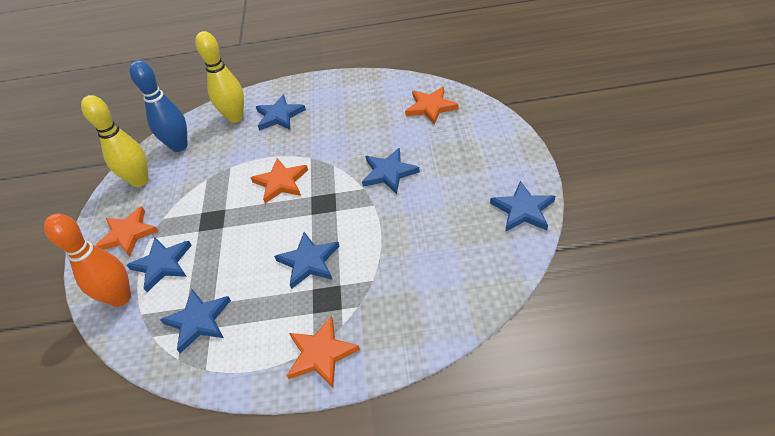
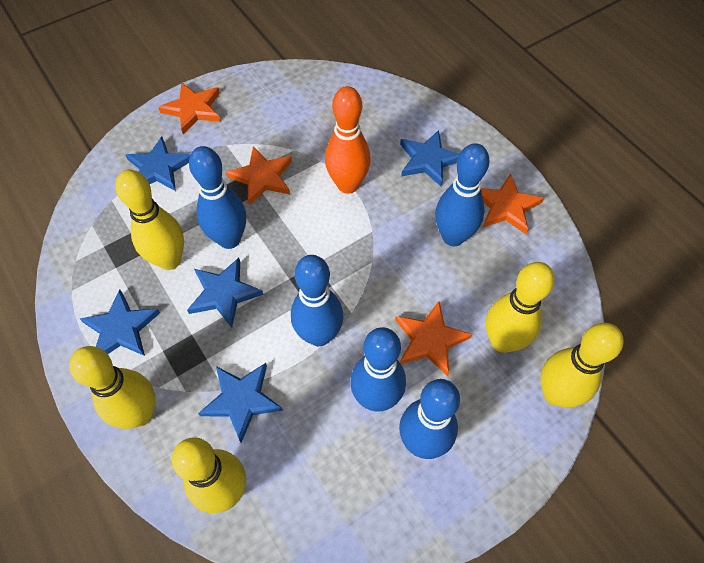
blue bowling pin: [130,60,188,152] = 1 -> [189,146,246,249] [291,255,343,346] [350,327,406,411] [399,379,460,459] [435,143,490,246] = 5
blue star: [127,237,192,292] [160,289,231,353] [256,95,306,131] [274,232,340,289] [362,148,420,194] [490,181,555,231] = 6 -> [80,290,160,356] [126,137,191,191] [187,258,263,328] [198,363,283,443] [400,130,460,187] = 5
yellow bowling pin: [81,95,149,187] [195,31,244,123] = 2 -> [69,346,156,429] [115,170,184,270] [172,437,246,513] [486,262,555,353] [540,323,624,407] = 5

